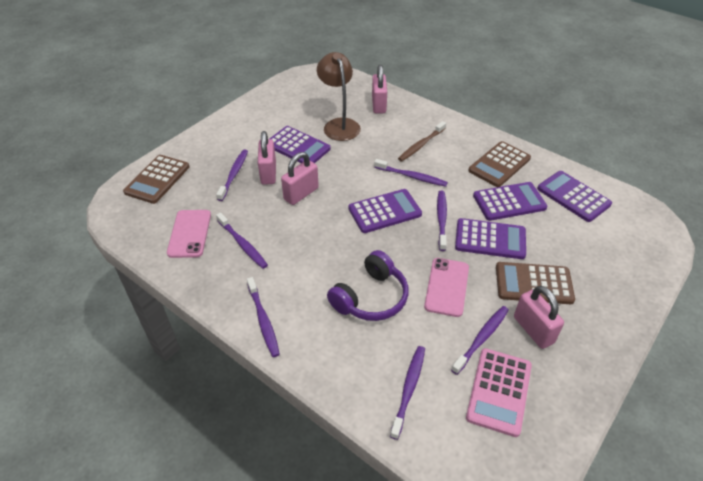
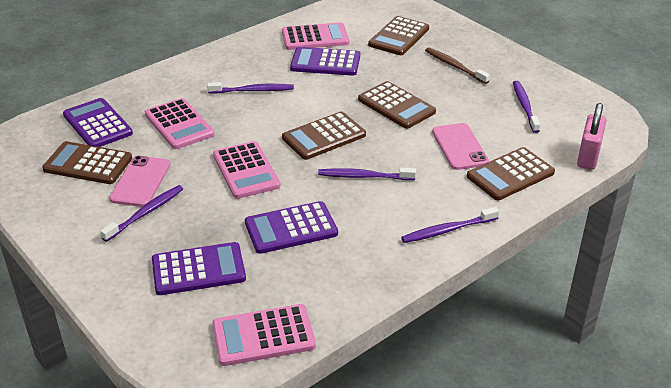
brown calculator: [123,155,190,204] [468,141,531,187] [496,262,575,304] = 3 -> [42,141,132,184] [282,112,366,160] [358,81,436,129] [368,16,429,55] [467,147,555,200] = 5
brown lamp: [317,52,361,141] = 1 -> none = 0
pink calculator: [466,348,532,437] = 1 -> [145,98,214,149] [212,304,316,366] [213,141,281,199] [282,22,349,50] = 4
pink padlock: [258,131,276,185] [281,152,319,205] [372,65,387,114] [514,286,564,349] = 4 -> [577,103,606,170] = 1
purple calculator: [270,126,331,163] [348,189,422,233] [455,218,526,259] [473,182,547,221] [537,171,612,222] = 5 -> [63,98,133,147] [152,242,246,295] [245,201,338,254] [290,47,360,76] = 4
purple headphones: [327,250,408,321] = 1 -> none = 0
purple toothbrush: [216,149,248,201] [216,212,268,269] [247,277,280,357] [374,159,448,187] [390,346,425,440] [437,191,447,251] [451,306,509,375] = 7 -> [100,185,183,242] [207,82,294,93] [318,168,416,180] [401,207,499,243] [513,81,540,133] = 5

